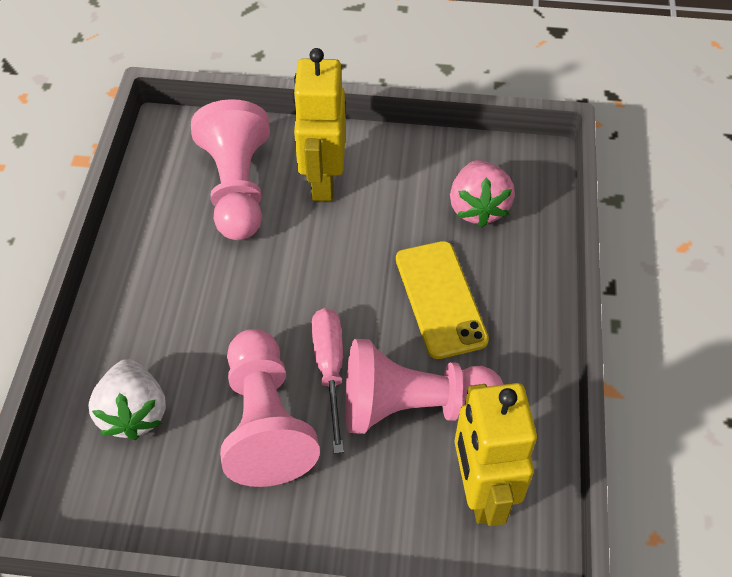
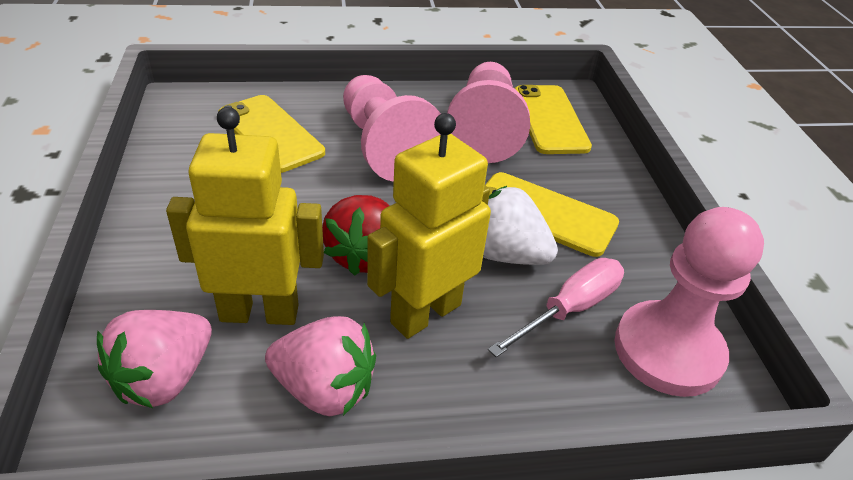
pink strawberry: [450,160,515,227] = 1 -> [97,310,212,408] [265,316,376,416] = 2
red strawberry: none = 0 -> [322,195,389,276] = 1
yellow phone: [396,241,489,359] = 1 -> [218,95,325,173] [485,172,619,257] [515,85,592,154] = 3

